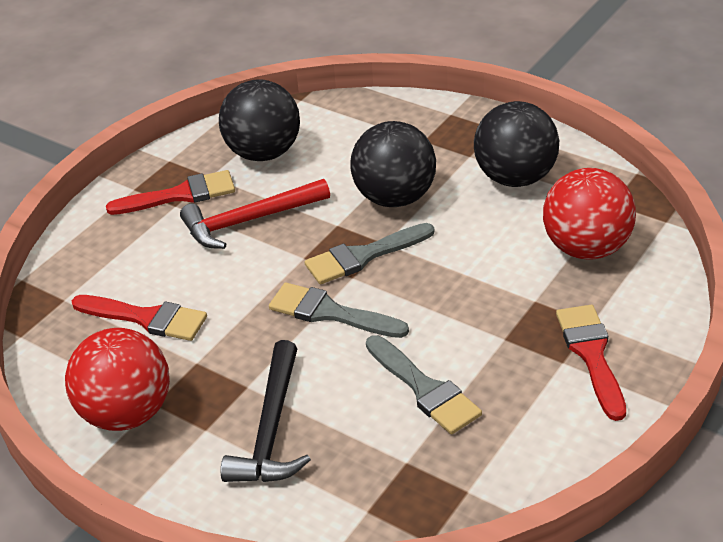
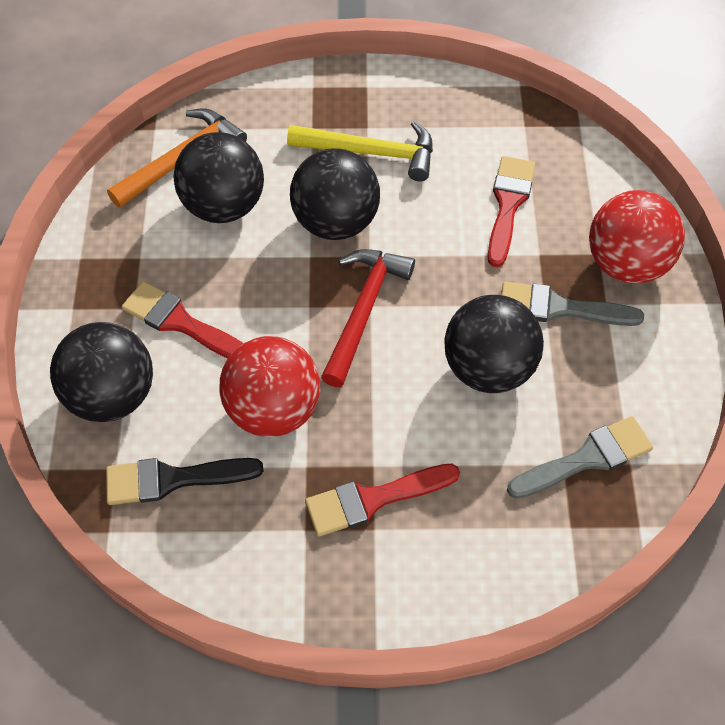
black ball: [219,79,300,161] [350,121,436,207] [474,101,559,187] = 3 -> [50,322,153,422] [173,132,264,223] [290,148,380,240] [444,295,544,393] = 4
black brush: none = 0 -> [106,458,264,505] = 1
black hammer: [221,340,311,482] = 1 -> none = 0
grey brush: [269,283,409,338] [305,223,434,284] [366,335,482,434] = 3 -> [501,282,644,326] [507,416,653,499] = 2
orange hammer: none = 0 -> [107,108,247,208] = 1
yellow hammer: none = 0 -> [287,121,433,182] = 1

